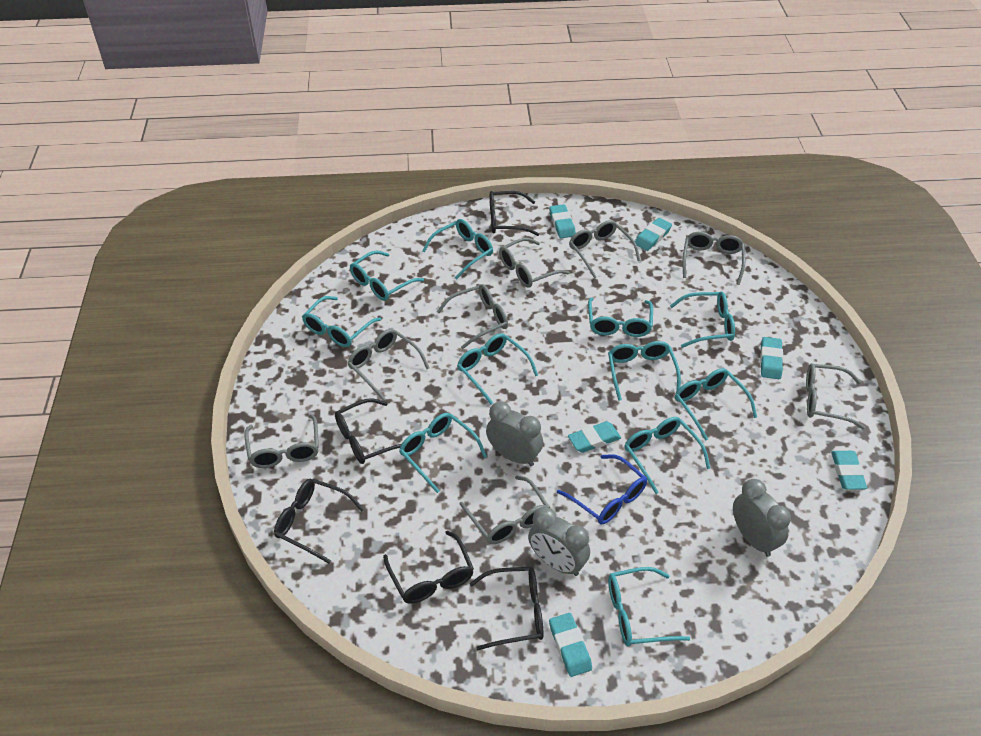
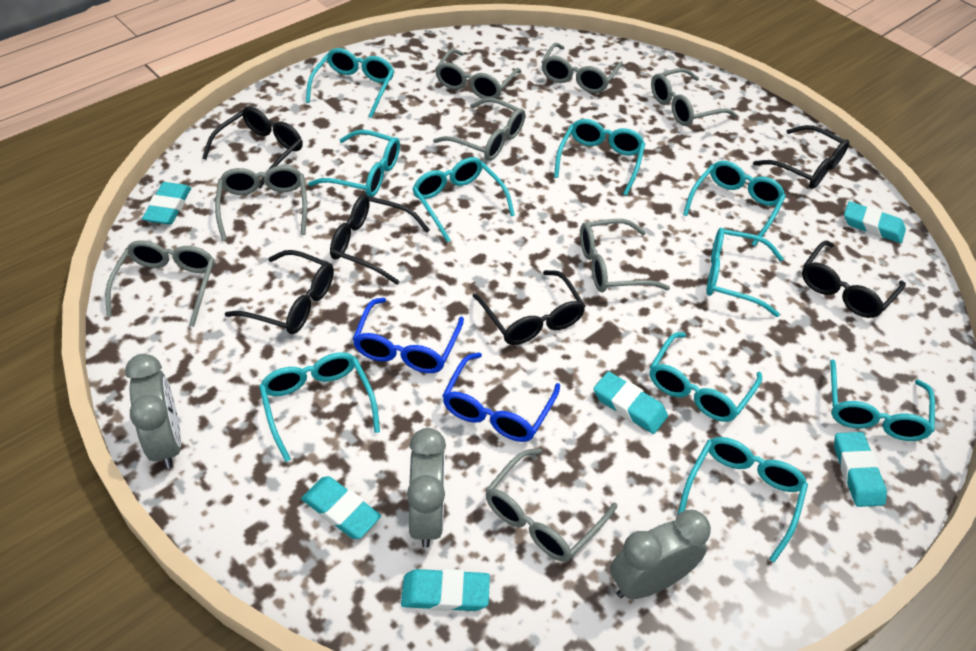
black glasses: [274,479,364,564] [335,398,401,464] [383,531,474,604] [469,567,544,650] [490,191,539,236] = 5 -> [202,106,303,189] [225,250,334,334] [330,195,430,285] [472,270,586,345] [753,125,849,189] [802,240,906,318] = 6
blue glasses: [557,454,647,525] = 1 -> [353,298,464,373] [442,353,560,442] = 2
turquoise glasses: [302,296,381,347] [350,251,424,301] [399,413,487,493] [422,219,493,279] [457,333,538,405] [588,298,653,337] [608,341,681,401] [608,567,690,647] [624,417,710,494] [670,292,735,348] [675,368,757,441] = 11 -> [259,352,380,462] [306,48,394,118] [308,130,400,197] [412,157,515,242] [554,119,645,196] [650,332,762,422] [678,437,808,563] [683,161,786,246] [706,228,784,317] [830,359,935,441] = 10

